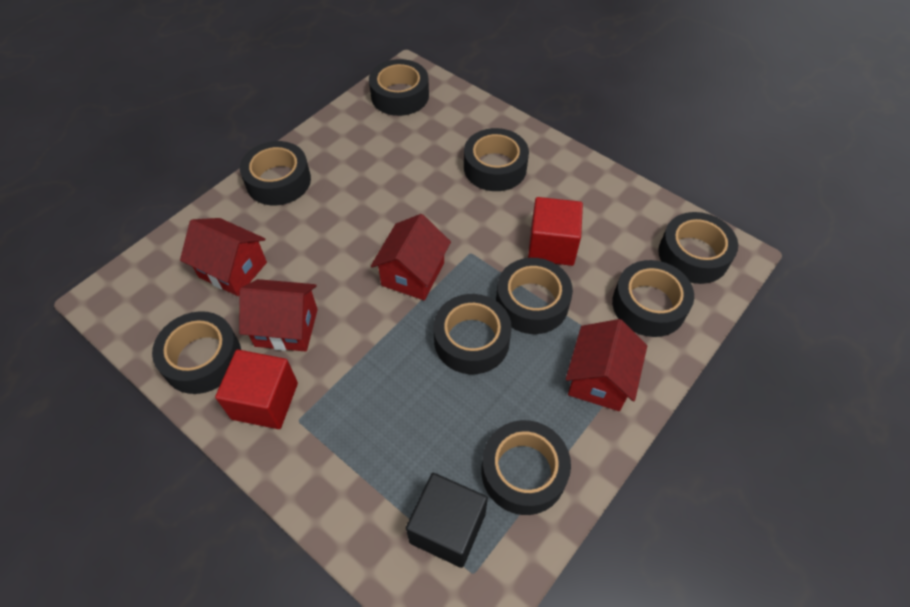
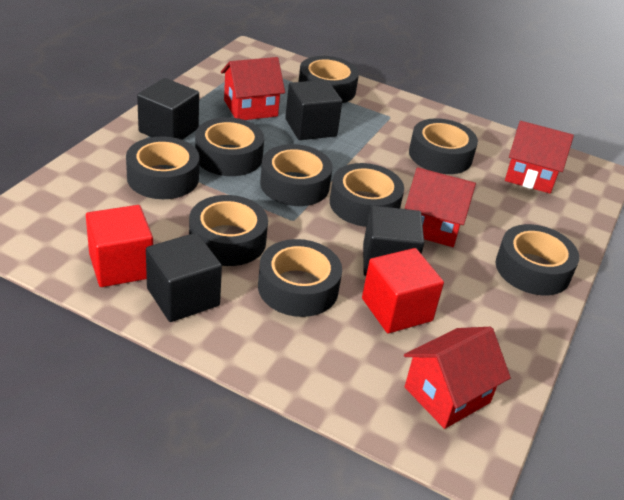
black cube: [406,473,488,568] = 1 -> [137,78,199,140] [146,233,222,322] [285,80,342,140] [363,206,424,276] = 4

